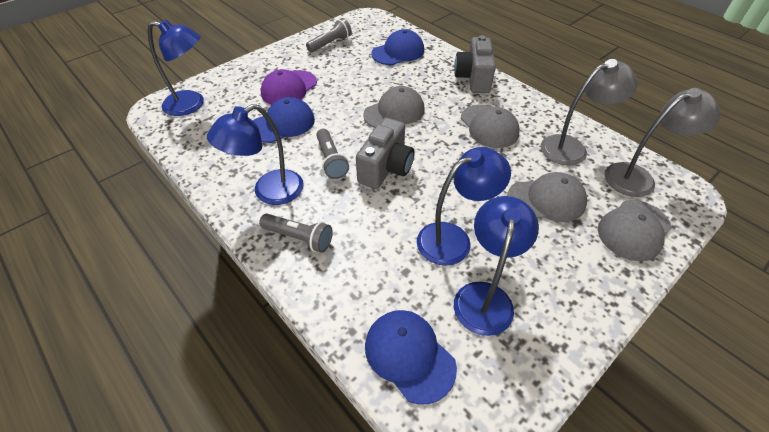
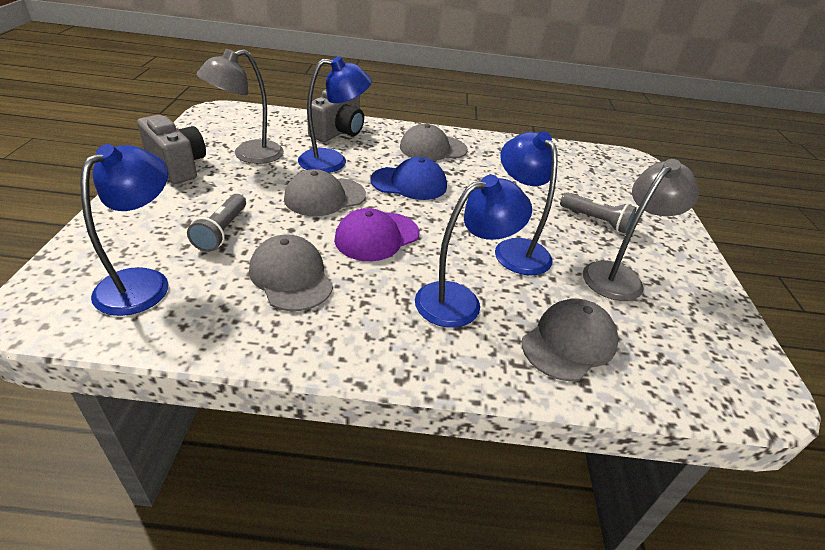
blue cap: [253,97,315,143] [365,310,457,405] [371,29,424,65] = 3 -> [371,157,447,200] = 1
grey flashlight: [259,214,333,253] [306,18,352,52] [316,129,349,179] = 3 -> [187,194,246,252] [560,192,637,233] = 2

